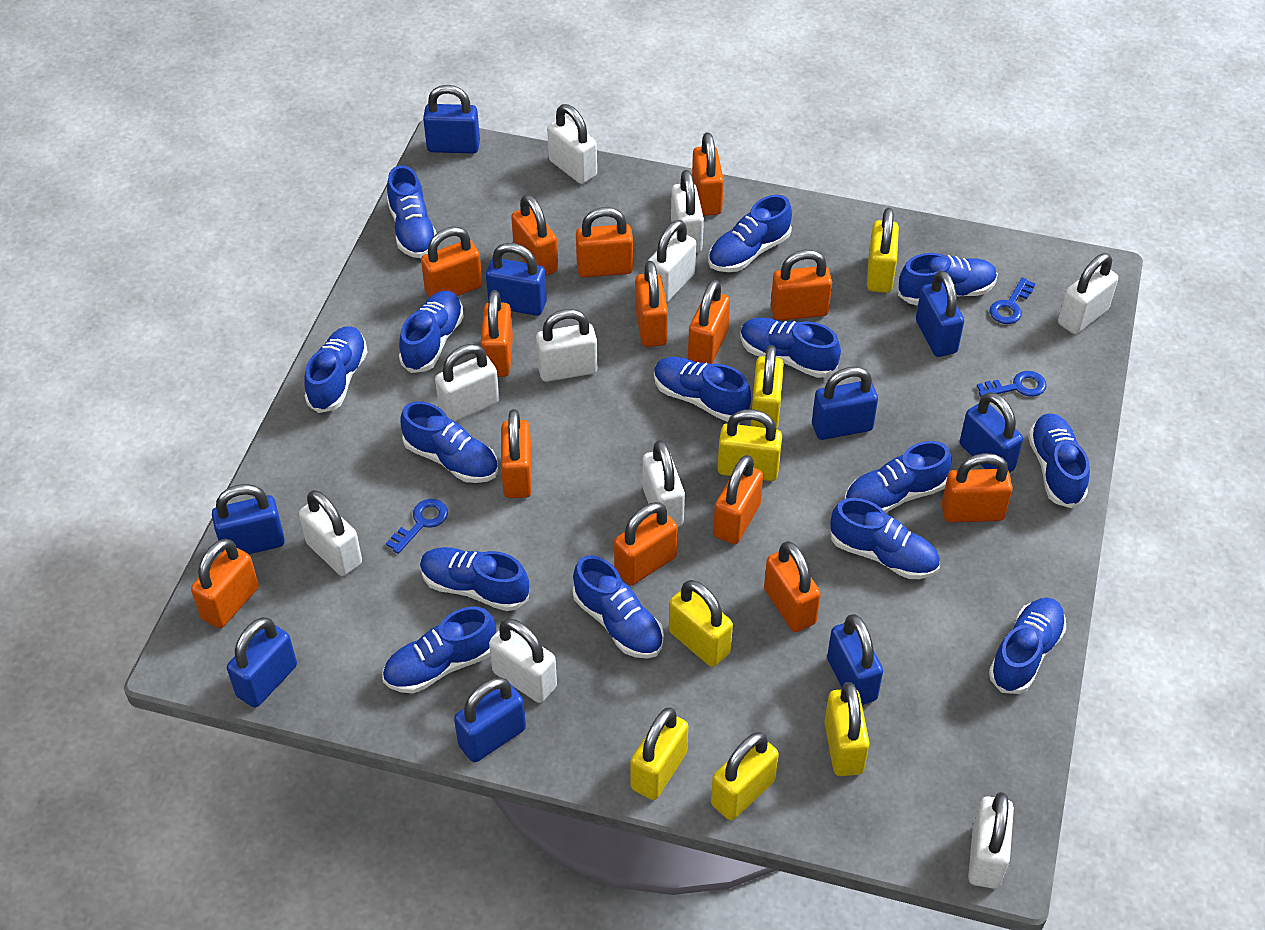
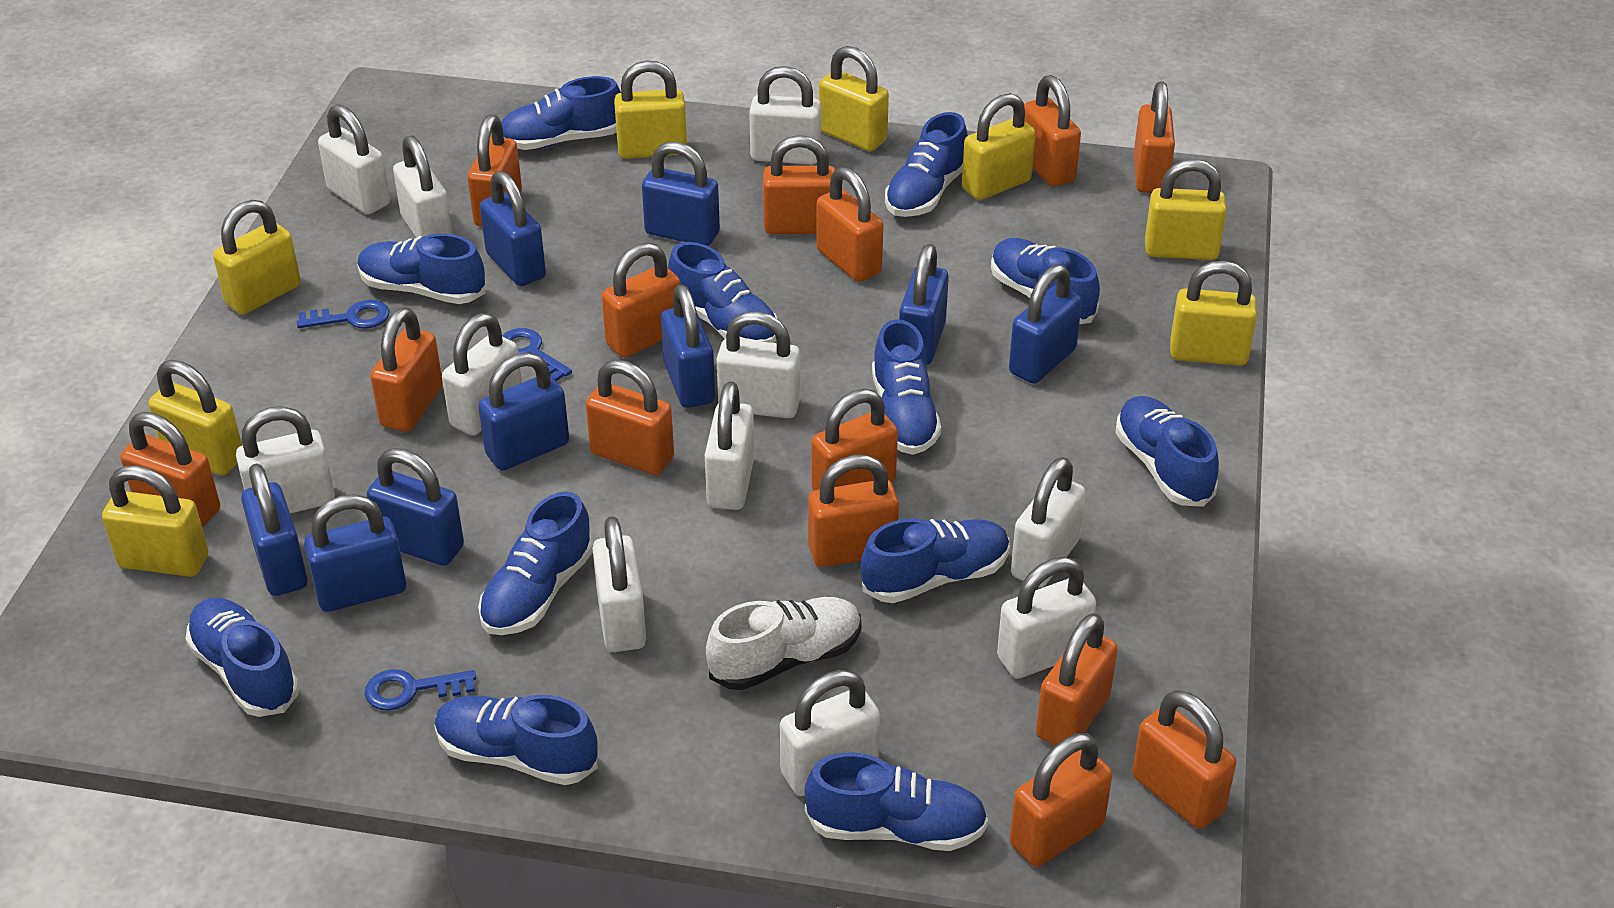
blue shoe: [305,327,367,413] [382,606,496,693] [387,165,437,258] [399,291,464,373] [400,401,498,483] [420,547,529,611] [573,555,664,659] [654,357,751,422] [708,195,792,272] [740,318,841,378] [830,498,940,579] [845,441,952,513] [898,253,997,305] [989,598,1066,694] [1028,413,1090,508] = 15 -> [185,598,299,717] [358,234,485,304] [434,695,598,785] [478,492,593,635] [501,76,621,150] [668,242,777,343] [804,752,988,851] [861,518,1010,603] [872,319,941,455] [885,112,968,217] [991,238,1100,324] [1115,396,1219,507] = 12
white padlock: [299,490,362,576] [435,344,499,422] [489,619,557,703] [536,309,597,382] [547,104,597,184] [643,440,685,527] [648,220,696,303] [671,170,704,253] [968,792,1014,889] [1058,253,1118,334] = 10 -> [236,406,335,514] [318,104,390,214] [393,135,453,238] [442,313,522,436] [592,516,646,652] [705,381,754,510] [716,311,800,418] [749,66,821,164] [780,670,880,796] [997,557,1096,679] [1011,457,1086,587] = 11
white shoe: none = 0 -> [706,597,861,690] = 1
yellow padlock: [630,708,688,800] [669,580,733,667] [711,732,779,820] [717,409,782,481] [751,345,784,429] [824,682,870,776] [867,208,899,293] = 7 -> [102,465,208,577] [149,360,242,476] [213,200,301,315] [614,60,687,159] [819,46,889,151] [962,93,1036,200] [1145,159,1227,260] [1170,261,1257,366] = 8

